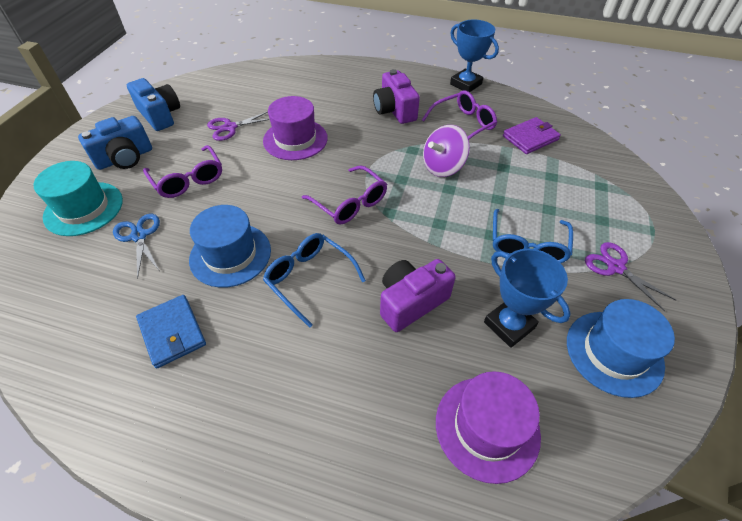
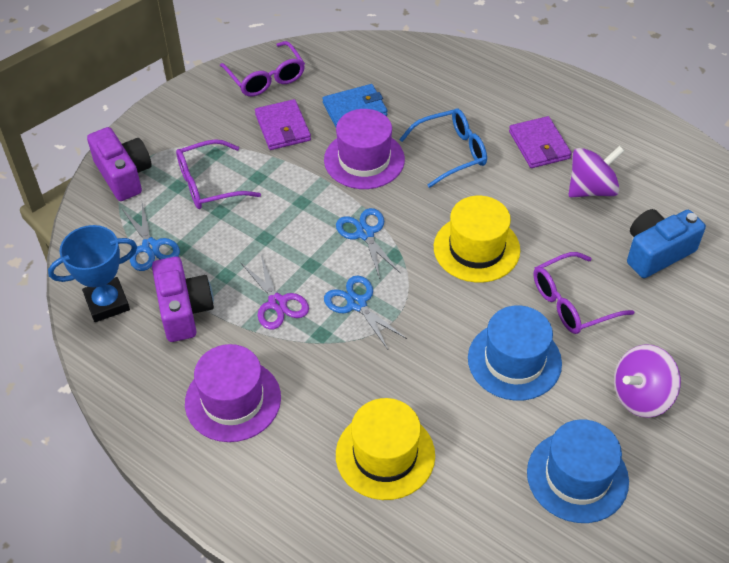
blue camera: [78,116,152,170] [127,78,180,131] = 2 -> [627,209,706,278] = 1
blue glasses: [263,233,366,328] [493,209,573,263] = 2 -> [399,109,487,188] = 1
blue scissors: [113,213,160,279] = 1 -> [122,203,180,271] [324,275,407,349] [336,208,401,279] = 3
blue trophy: [450,20,499,92] [484,249,571,348] = 2 -> [48,225,137,322] = 1
purple scissors: [207,111,270,141] [585,242,676,311] = 2 -> [241,255,309,329] = 1
purple spinning top: [423,125,470,177] = 1 -> [568,146,624,197] [614,345,681,418] = 2
purple wallet: [503,117,561,154] = 1 -> [255,99,311,150] [509,116,572,168] = 2
turquoise hat: [33,161,123,236] = 1 -> none = 0
yellow hat: none = 0 -> [336,398,435,500] [434,196,520,283] = 2

